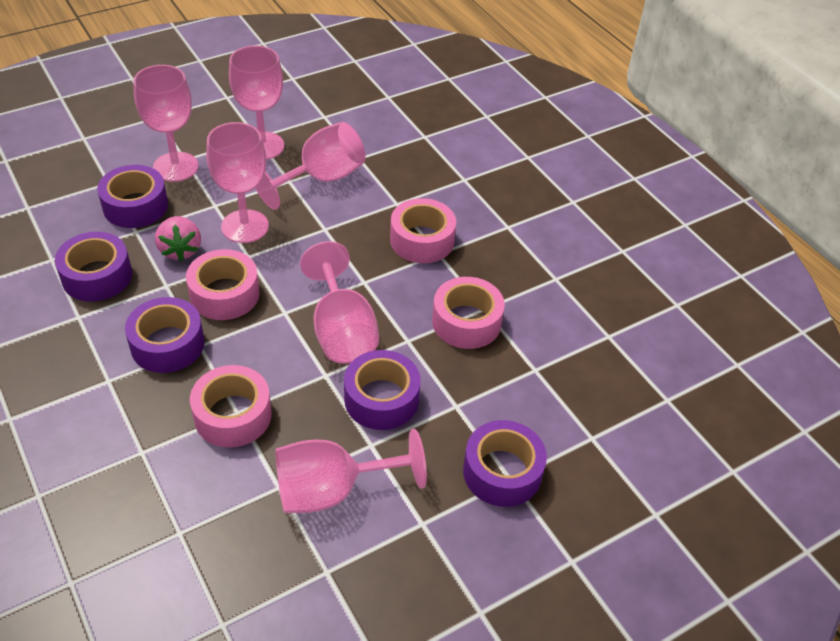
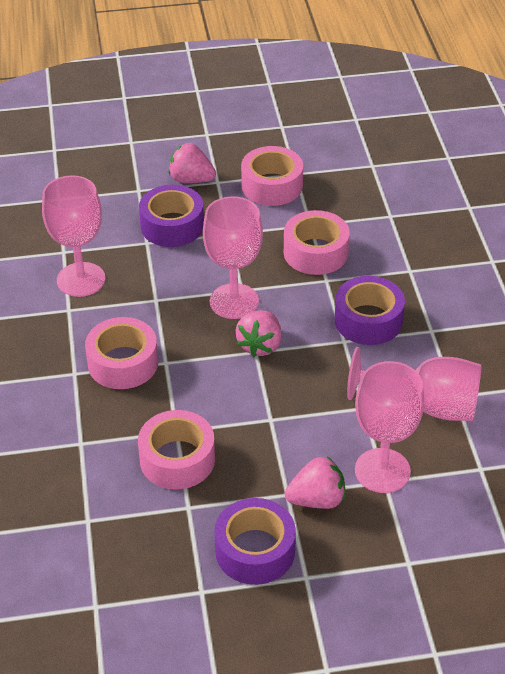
pink goblet: [133,65,198,182] [206,122,269,243] [229,45,284,160] [256,122,366,210] [275,429,427,513] [300,241,379,364] = 6 -> [42,175,105,297] [203,196,263,319] [347,347,482,421] [355,361,424,493] = 4
pink strawberry: [155,216,201,261] = 1 -> [168,143,216,183] [236,310,282,357] [285,457,345,509] = 3
purple tape: [55,232,132,302] [97,165,168,228] [125,297,204,373] [344,350,421,430] [463,420,547,507] = 5 -> [139,185,204,247] [214,498,296,585] [334,276,405,345] = 3

